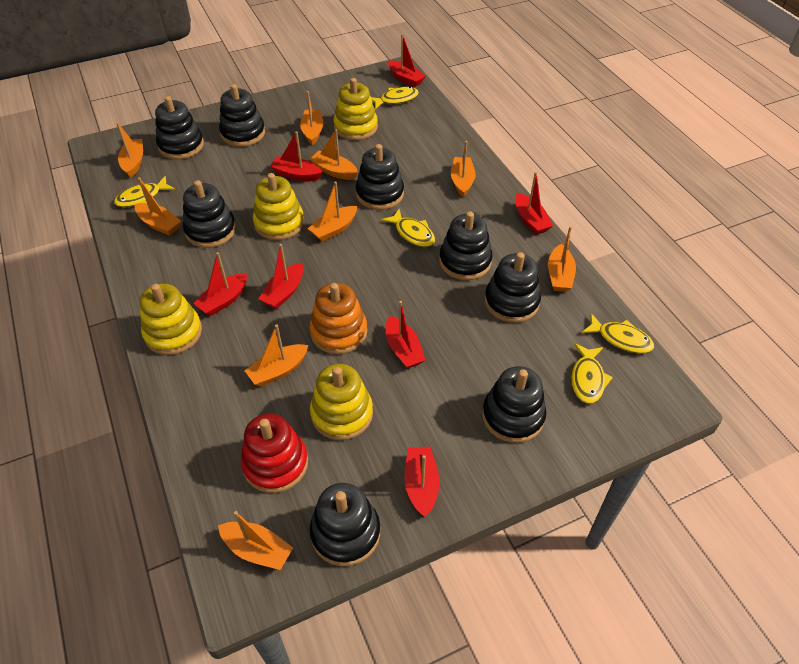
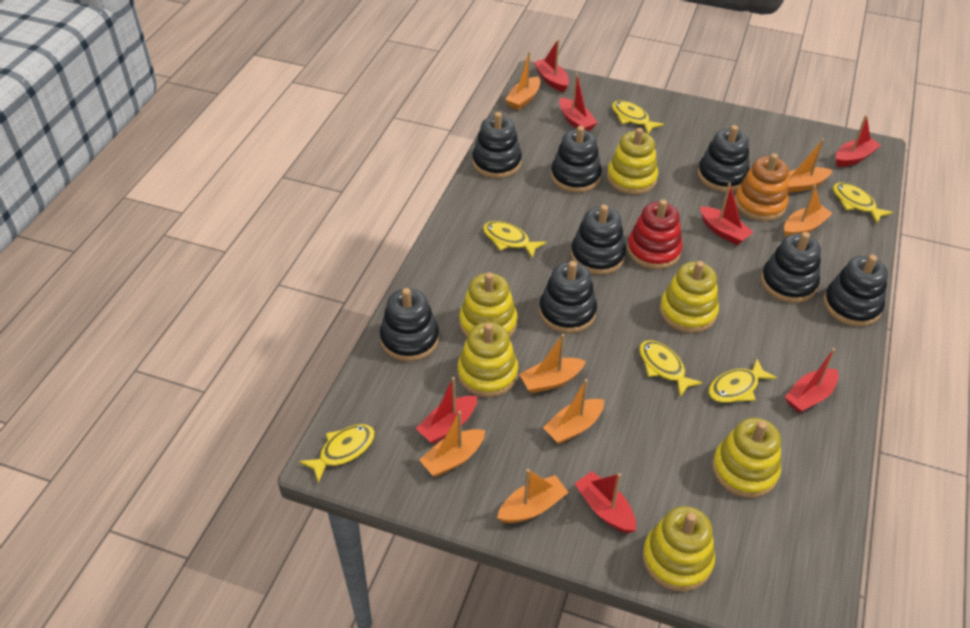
orange boat: [116,122,143,178] [135,177,181,236] [218,511,293,570] [244,324,308,387] [300,91,323,146] [308,182,357,242] [310,129,358,180] [451,141,476,197] [548,226,576,292] = 9 -> [419,411,485,477] [497,469,569,523] [505,52,540,110] [519,334,586,393] [543,379,604,444] [784,185,833,237] [788,139,832,193] = 7
yellow fish: [114,176,175,207] [371,87,419,109] [381,209,435,247] [571,343,613,404] [581,313,654,353] = 5 -> [299,424,375,483] [483,221,546,259] [612,100,664,134] [639,340,703,397] [708,359,777,403] [833,183,893,223] = 6
yellow stacking toy: [140,284,202,355] [253,173,304,240] [310,364,373,440] [333,78,378,140] = 4 -> [458,322,518,397] [459,272,518,337] [607,128,658,195] [642,506,715,592] [660,261,719,333] [712,418,781,498] = 6

